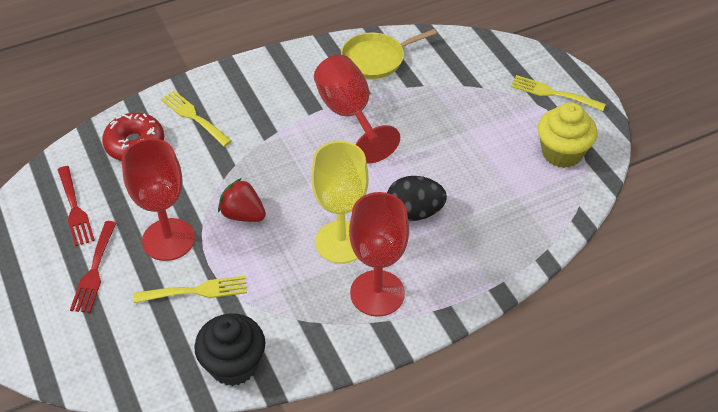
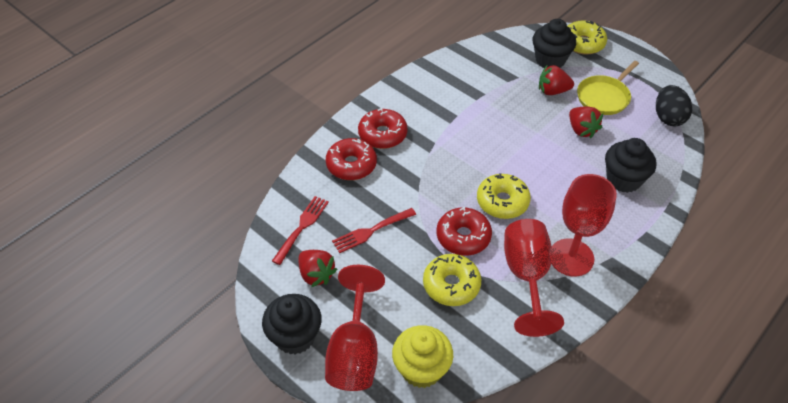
black cupcake: [194,313,265,386] = 1 -> [262,294,322,355] [533,19,576,68] [605,138,656,193] = 3
red donut: [102,113,164,161] = 1 -> [326,138,377,180] [358,108,407,149] [437,207,492,256] = 3
red strawberry: [218,178,266,222] = 1 -> [298,250,337,287] [539,65,574,95] [569,106,603,139] = 3
yellow donut: none = 0 -> [423,254,481,306] [477,173,531,219] [568,21,607,55] = 3
yellow fork: [133,276,247,303] [161,91,232,147] [511,75,606,111] = 3 -> none = 0
yellow goblet: [311,141,368,263] = 1 -> none = 0

